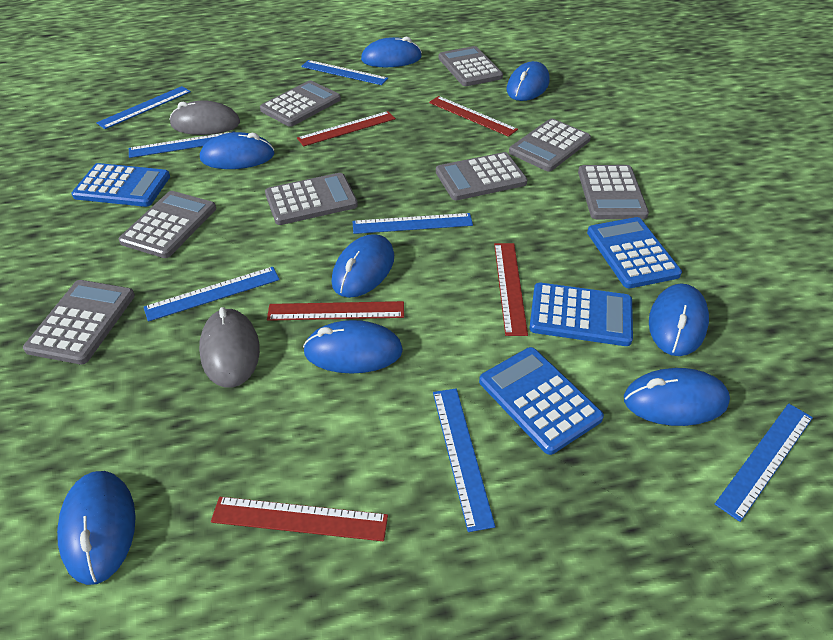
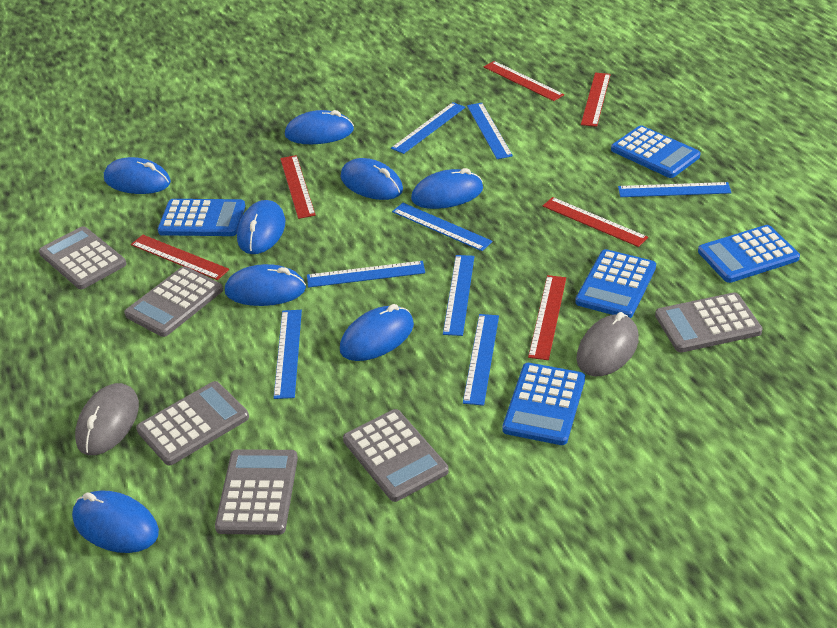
blue calculator: [72,163,170,207] [479,347,604,455] [530,283,633,346] [587,217,682,288] = 4 -> [158,199,245,236] [503,363,585,445] [575,249,656,318] [611,125,701,178] [698,225,800,283] = 5
blue ruler: [96,86,191,129] [129,131,235,158] [144,267,280,322] [301,60,388,85] [353,213,473,234] [433,389,495,532] [715,403,813,522] = 7 -> [274,310,302,399] [307,261,425,288] [391,102,465,154] [392,203,493,251] [443,255,475,336] [463,314,499,406] [467,103,513,159] [618,182,731,197] = 8
grey calculator: [23,280,135,364] [119,191,216,258] [260,80,341,127] [265,173,358,225] [436,152,528,200] [439,46,503,86] [509,118,591,171] [578,165,649,219] = 8 -> [39,226,127,289] [124,266,223,337] [136,381,249,465] [215,449,298,535] [343,409,449,502] [655,292,763,352] = 6
red ruler: [211,497,388,541] [267,301,404,321] [297,111,396,146] [429,96,518,137] [494,243,528,336] = 5 -> [131,235,229,280] [280,155,316,219] [484,61,564,101] [528,275,566,360] [543,197,648,247] [581,73,611,127] = 6

